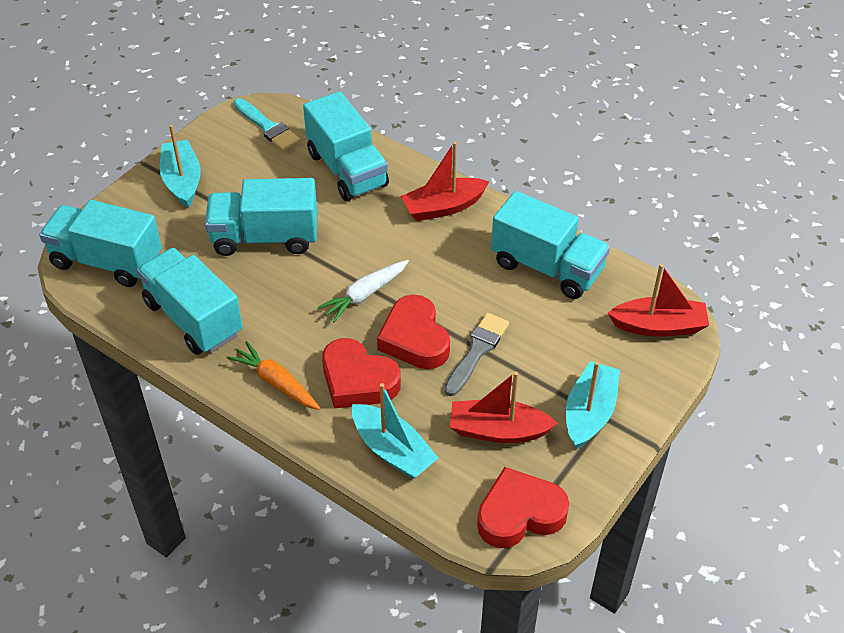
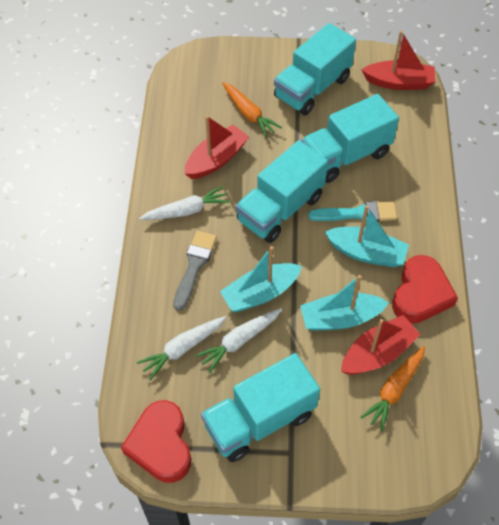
orange carrot: [228,341,321,410] = 1 -> [222,82,282,137] [360,346,425,432] = 2
red heart: [322,338,401,409] [377,295,450,369] [477,467,569,548] = 3 -> [121,400,191,483] [392,255,458,324] = 2
turquoise truck: [39,200,162,287] [137,248,243,355] [205,178,317,256] [303,91,389,201] [491,191,610,299] = 5 -> [201,353,320,462] [236,140,328,243] [274,23,356,115] [301,94,399,183] = 4
white carrot: [318,260,409,323] = 1 -> [136,316,226,381] [139,186,230,220] [195,308,282,373] = 3

